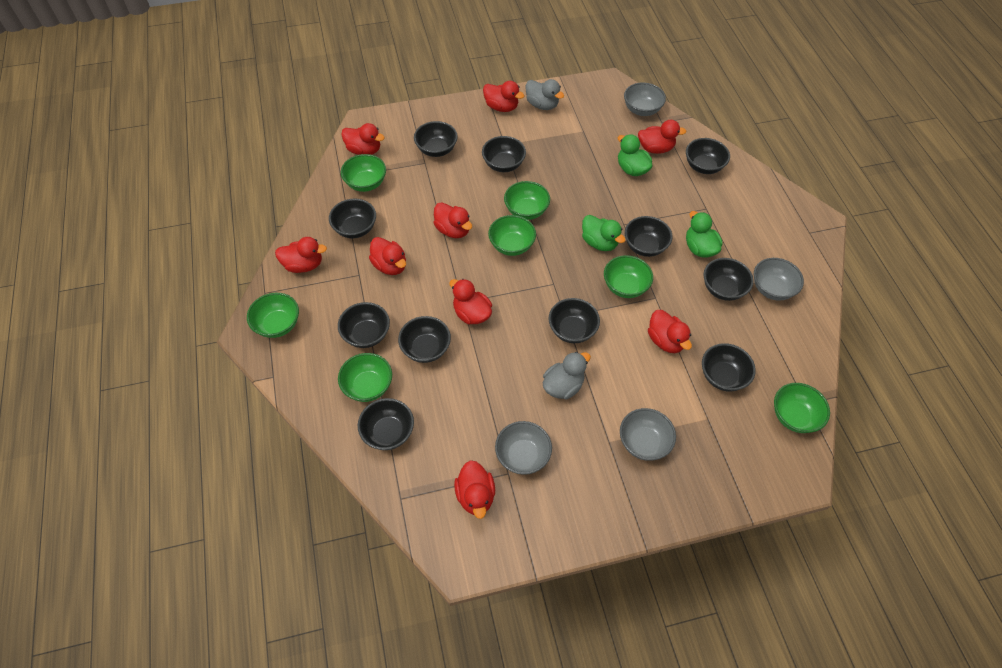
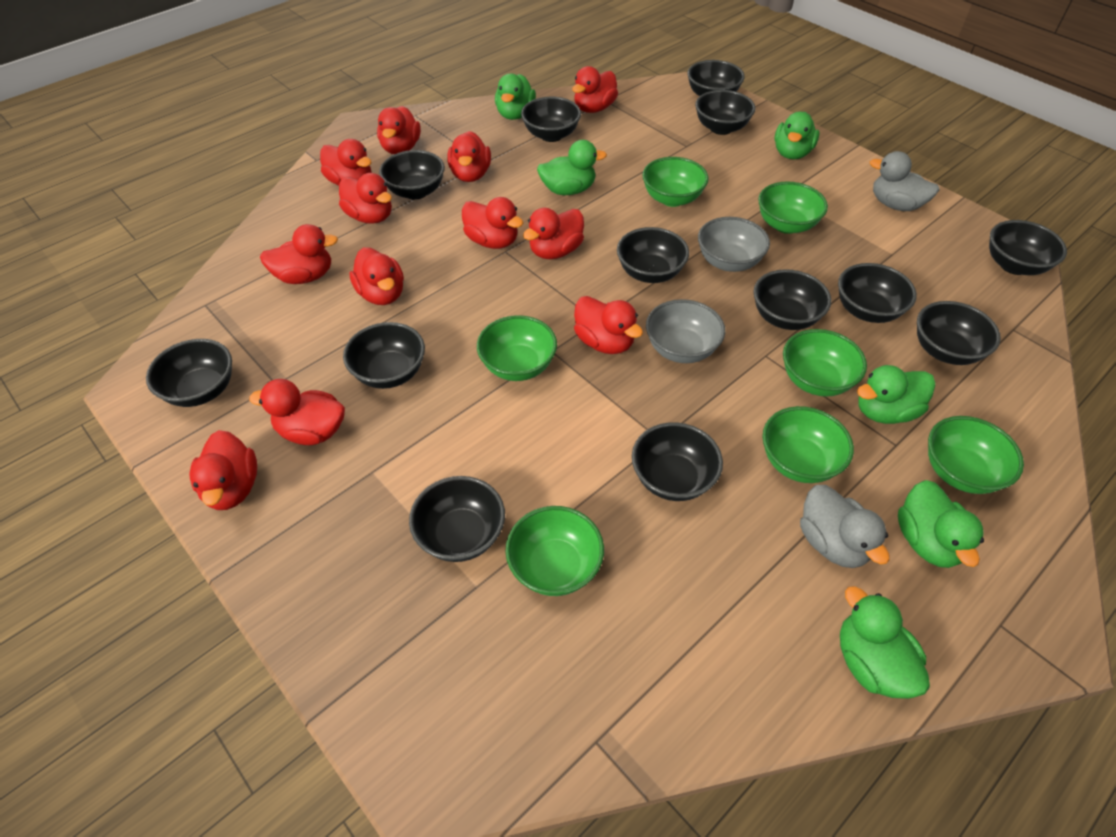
black bowl: [329,199,376,238] [338,302,390,348] [358,398,414,450] [398,316,451,363] [414,121,458,157] [482,136,526,172] [549,298,600,343] [625,216,672,257] [686,138,730,174] [702,343,756,392] [704,258,754,301] = 11 -> [146,339,232,407] [343,322,425,389] [379,150,445,200] [409,476,505,562] [521,97,581,142] [617,227,689,283] [632,422,723,501] [687,60,745,96] [695,90,756,135] [753,269,831,330] [838,263,917,323] [917,301,1001,365] [989,220,1067,275] = 13
green duck: [582,215,625,251] [618,134,652,176] [686,211,722,258] = 3 -> [495,74,536,120] [537,140,607,195] [774,112,820,159] [840,586,930,699] [857,365,935,424] [898,480,984,568] = 6
grey bowl: [495,421,552,475] [620,408,676,461] [624,83,666,116] [754,258,804,301] = 4 -> [646,299,725,363] [698,217,770,272] = 2
red duck: [275,237,327,273] [341,123,385,155] [369,237,406,275] [433,202,472,238] [449,279,492,324] [454,460,495,519] [483,81,525,112] [638,120,686,154] [648,310,692,353] = 9 -> [189,430,257,510] [249,379,345,445] [260,224,338,284] [320,139,372,186] [339,173,392,224] [349,247,404,305] [377,106,421,154] [447,131,491,182] [462,197,523,249] [523,208,584,259] [572,66,618,113] [574,296,643,354] = 12

